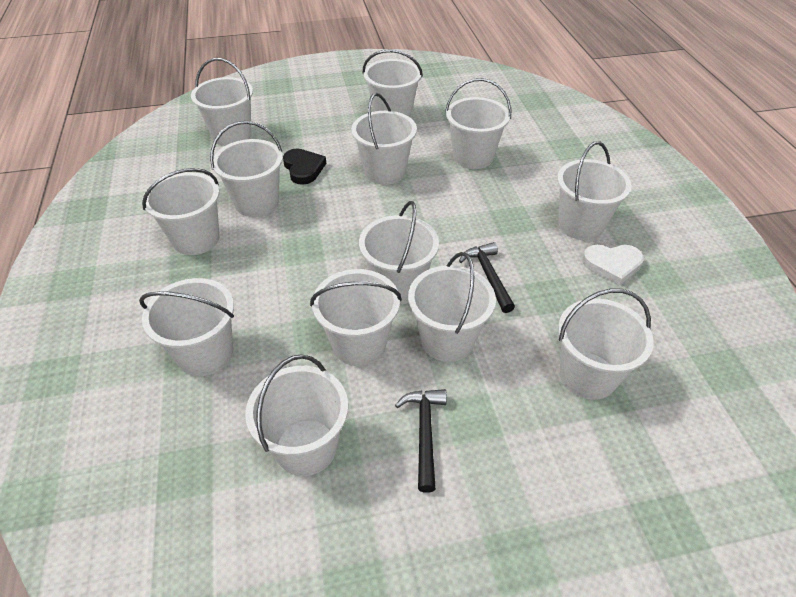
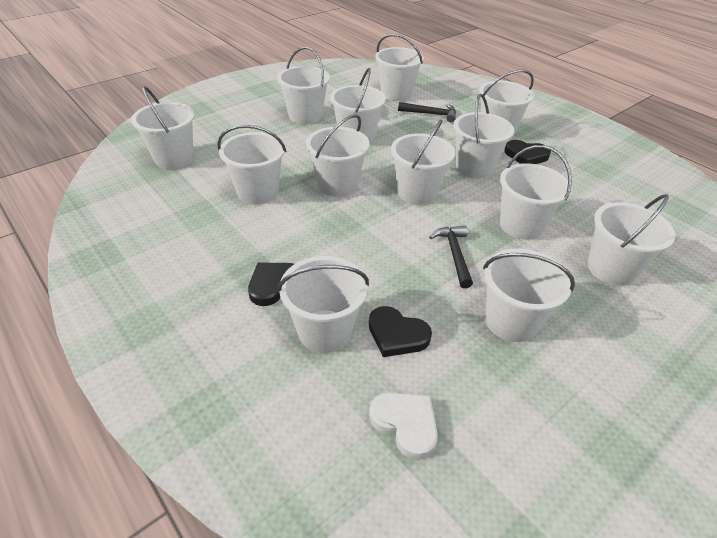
black heart: [283,149,327,185] = 1 -> [248,263,294,306] [369,306,432,357] [504,140,551,164] = 3

